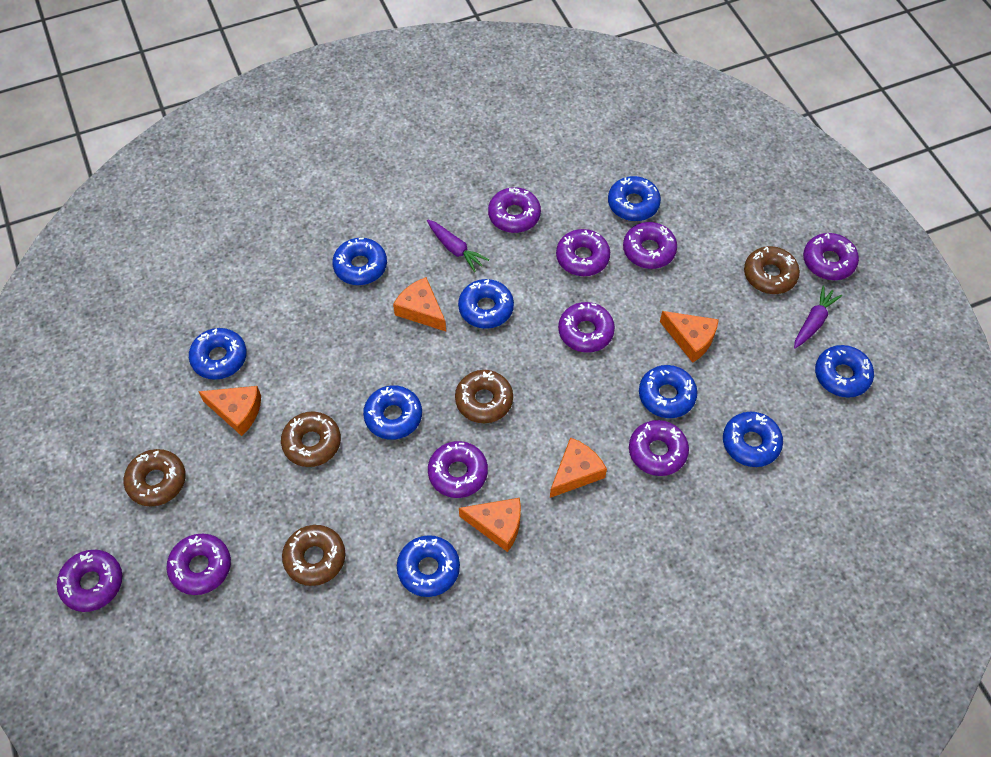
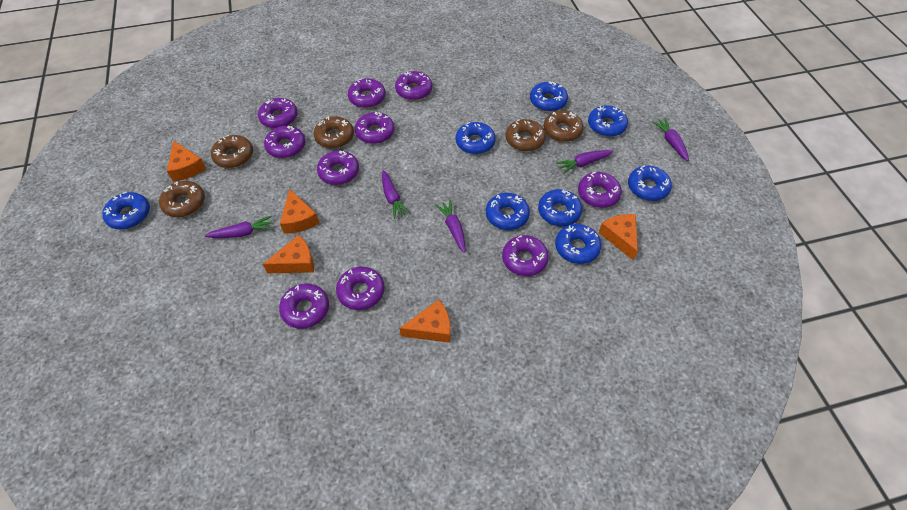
blue donut: [189,328,247,380] [332,238,387,285] [363,385,422,440] [397,535,460,597] [458,279,514,329] [608,176,661,221] [639,365,697,418] [723,412,783,467] [815,345,874,398] = 9 -> [102,192,150,230] [456,122,496,154] [486,193,530,230] [530,81,568,112] [538,189,583,226] [555,224,602,264] [588,105,628,137] [628,165,672,201] = 8
purple carrot: [427,220,489,272] [794,286,842,349] = 2 -> [205,216,273,238] [382,170,410,219] [435,200,465,253] [556,150,613,174] [652,118,689,161] = 5
purple donut: [57,550,122,612] [166,534,231,595] [428,441,488,498] [488,187,541,233] [556,229,610,276] [558,302,615,353] [623,222,677,269] [629,420,689,476] [803,233,859,280] = 9 -> [258,98,298,128] [264,126,305,158] [279,284,329,329] [317,151,359,185] [336,266,385,310] [348,78,386,108] [355,112,395,144] [395,71,432,100] [502,235,549,276] [578,172,622,208] = 10

